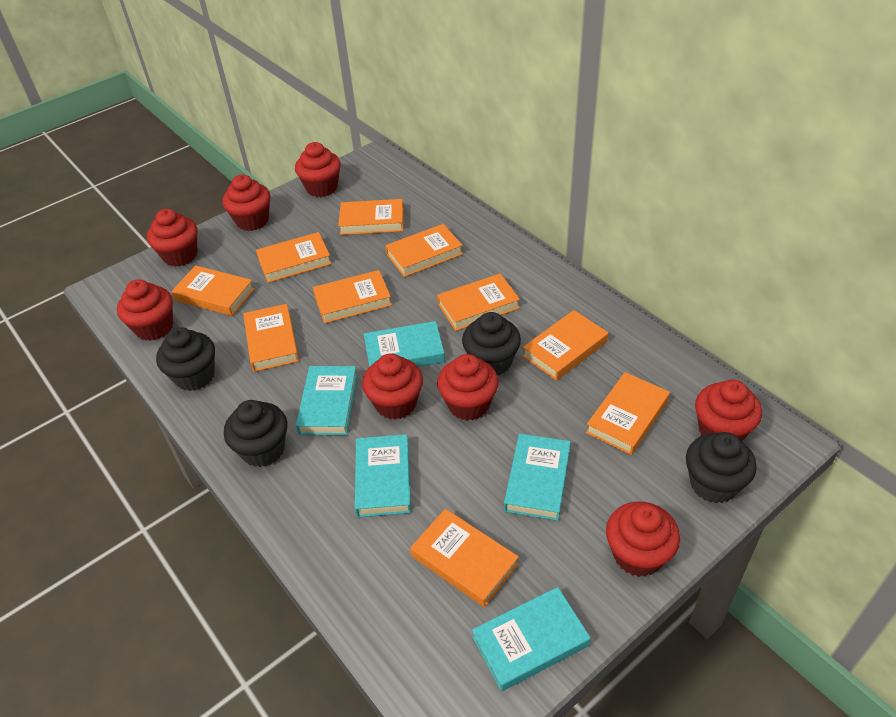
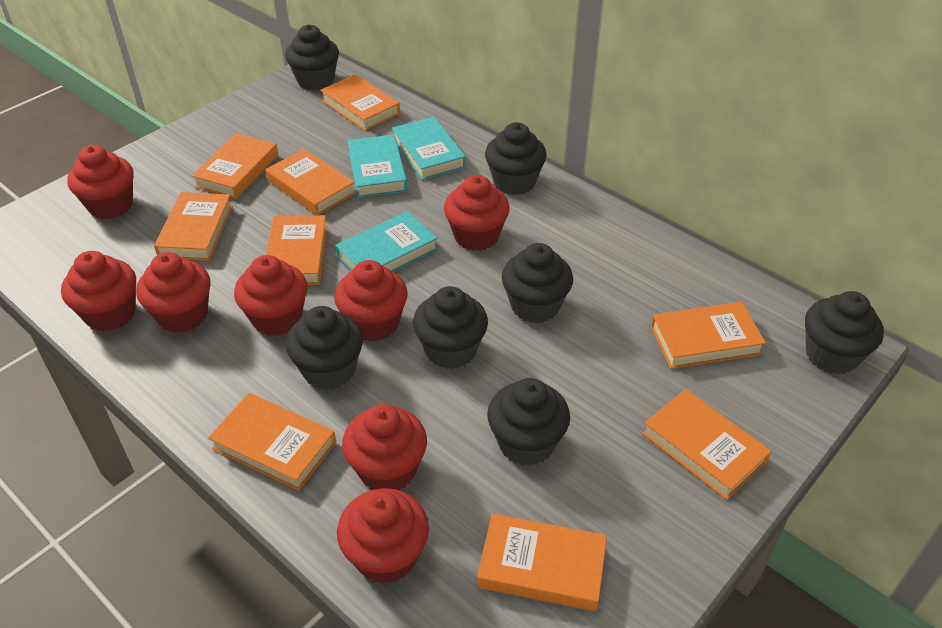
black cupcake: [156,327,215,391] [224,400,287,467] [462,312,521,375] [686,432,757,503] = 4 -> [285,24,339,91] [286,306,363,390] [413,286,488,369] [485,122,547,195] [487,378,570,466] [502,243,573,323] [805,291,884,374] = 7
orange book: [171,265,255,316] [243,304,299,372] [256,232,332,283] [313,270,392,324] [338,199,404,235] [385,224,463,277] [410,509,519,607] [437,274,520,331] [523,310,608,381] [586,372,670,455] = 10 -> [154,192,233,261] [192,133,278,199] [208,393,336,491] [265,149,356,215] [266,215,327,285] [320,74,400,131] [477,514,607,611] [642,389,772,500] [651,302,766,369] = 9
turquoise book: [296,366,358,435] [355,434,411,517] [364,321,445,367] [472,587,590,691] [504,434,571,521] = 5 -> [335,211,438,272] [348,135,407,198] [392,117,466,180] = 3

